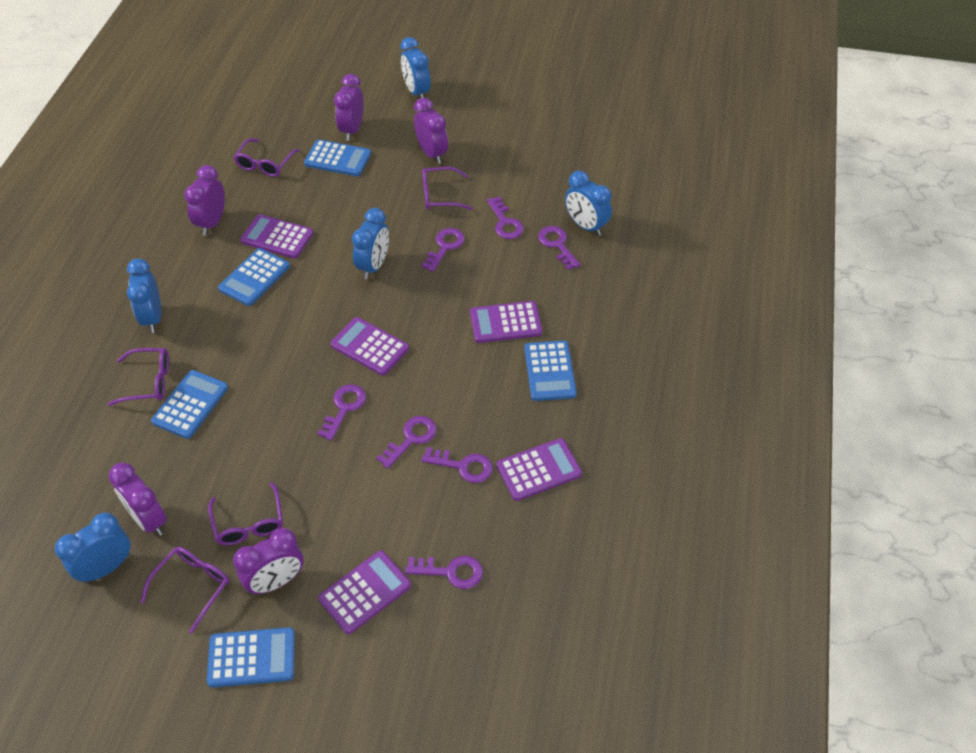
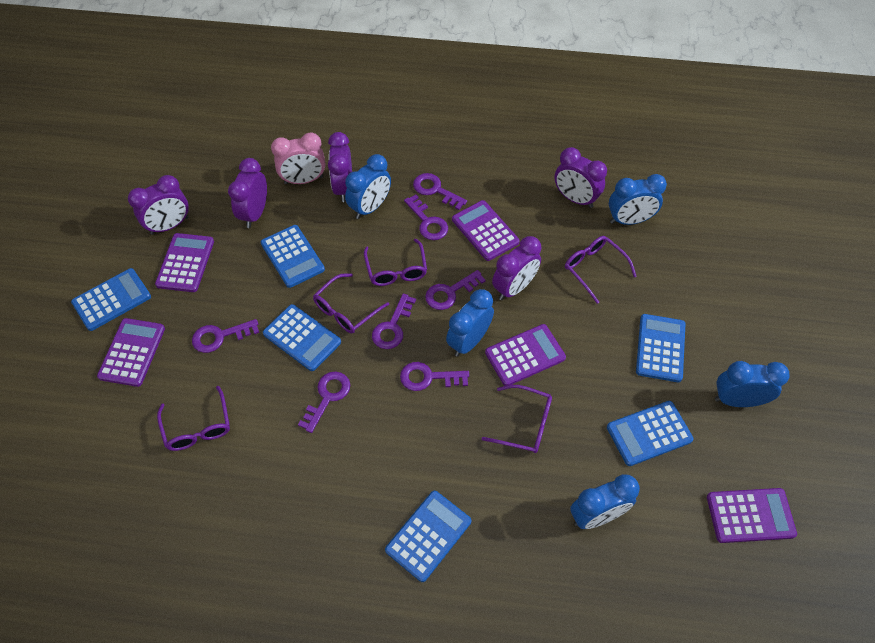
blue calculator: [151,370,228,439] [207,627,295,688] [218,248,290,306] [304,139,371,176] [524,341,577,401] = 5 -> [71,268,151,331] [261,225,325,288] [263,304,341,371] [385,491,471,582] [607,401,694,466] [636,314,685,382] = 6
pink clock: none = 0 -> [271,132,325,184] = 1

